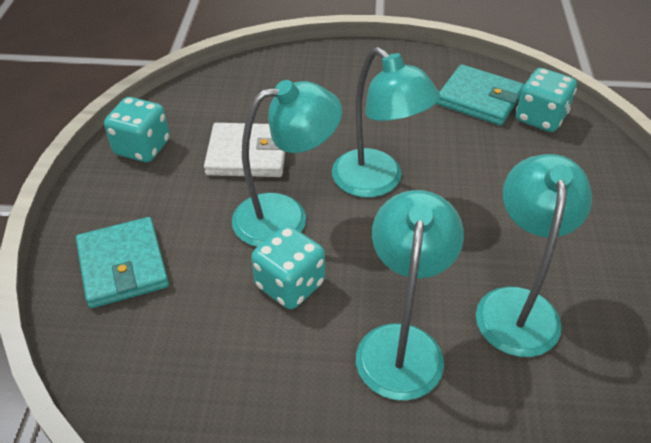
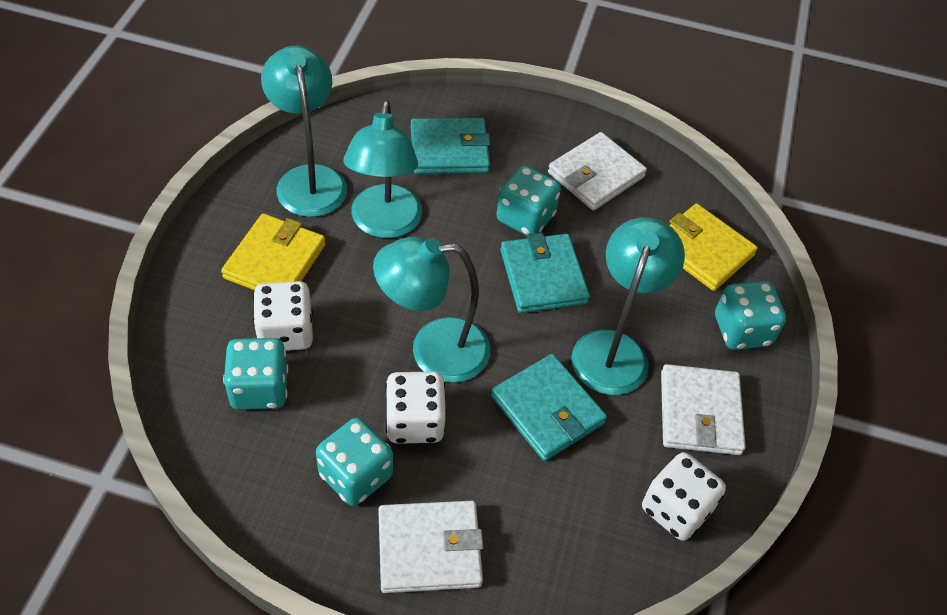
turquoise dice: [104,97,170,162] [251,225,325,309] [516,68,577,132] = 3 -> [223,338,288,410] [316,418,393,506] [496,165,561,236] [715,281,786,350] = 4
turquoise wallet: [76,217,169,308] [436,64,524,126] = 2 -> [411,118,491,174] [491,354,607,461] [500,233,590,313] = 3
white dice: none = 0 -> [253,281,313,351] [385,371,447,444] [642,452,726,541] = 3
white wallet: [204,123,285,177] = 1 -> [378,501,484,593] [548,132,647,210] [661,364,745,455] = 3
yellow wallet: none = 0 -> [221,213,326,290] [669,204,758,291] = 2

